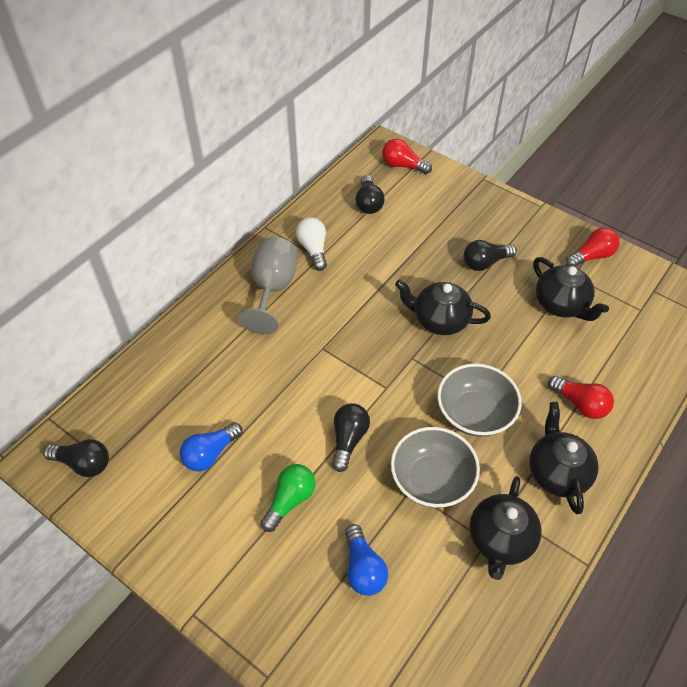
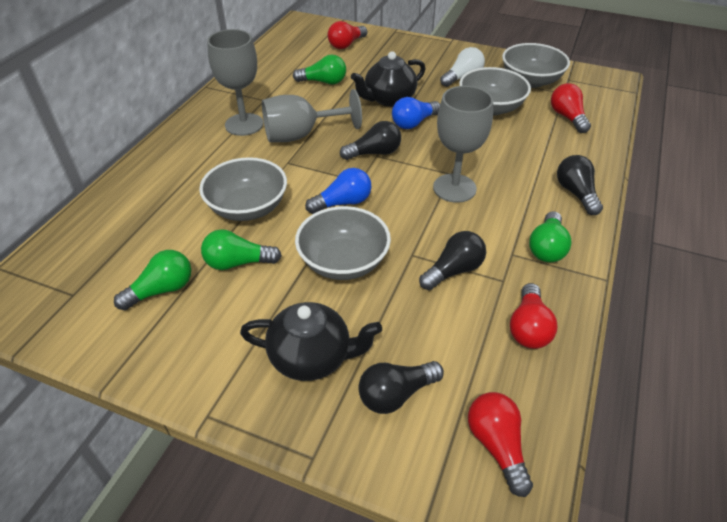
black teapot: [395,279,491,335] [469,476,542,580] [529,402,598,514] [533,257,609,321] = 4 -> [240,302,382,381] [351,51,425,107] = 2
green light bulb: [261,464,315,532] = 1 -> [114,250,191,311] [201,229,282,270] [293,54,346,85] [529,211,572,263] = 4
grey bowl: [391,427,480,508] [437,363,522,437] = 2 -> [199,157,287,221] [295,206,391,280] [459,67,531,116] [502,43,570,88] = 4
grey goblet: [238,237,298,334] = 1 -> [207,29,263,136] [262,89,362,142] [433,86,493,203] = 3
red light bulb: [382,139,432,174] [548,376,614,419] [566,227,620,267] = 3 -> [328,21,367,49] [468,392,533,497] [510,283,558,349] [551,83,591,133] = 4

